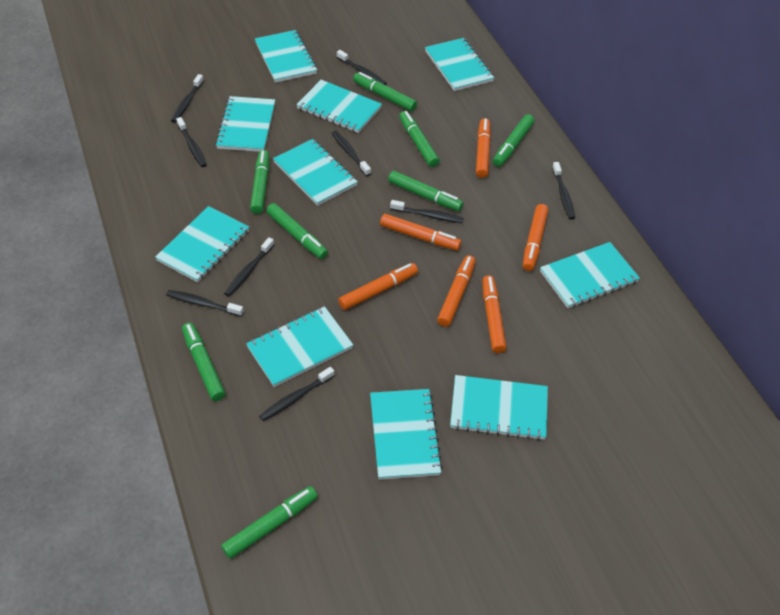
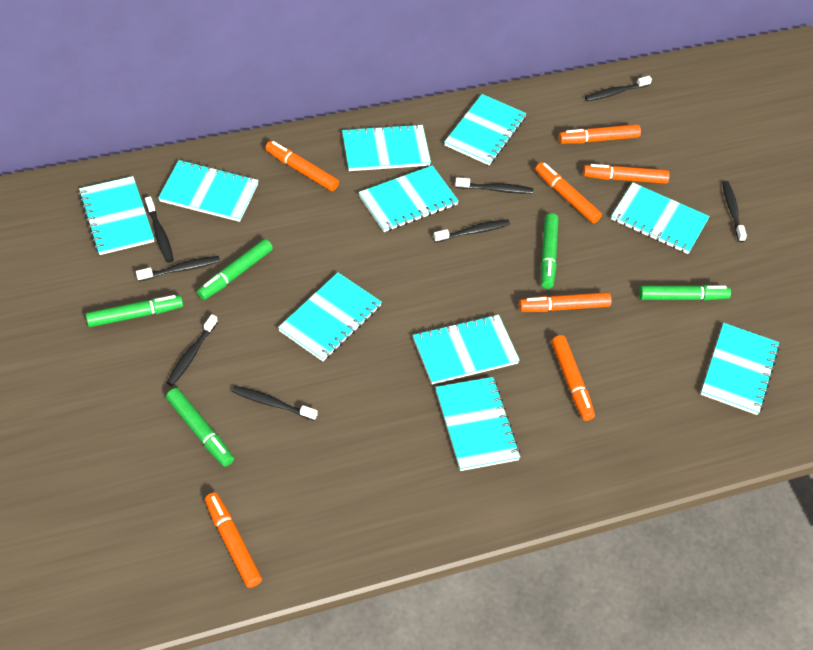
black toothbrush: [166,290,244,316] [171,74,204,123] [176,117,207,167] [224,237,274,297] [259,367,335,421] [332,131,371,176] [337,50,387,85] [390,200,464,223] [552,162,575,220] = 9 -> [136,256,220,281] [145,196,174,263] [166,314,218,386] [232,386,318,421] [433,219,510,243] [455,177,533,194] [585,76,652,101] [722,181,747,242] = 8
green marker: [182,323,226,401] [221,486,318,559] [250,150,269,214] [266,203,328,259] [353,72,417,112] [388,171,463,211] [399,111,440,167] [493,114,535,167] = 8 -> [85,295,183,327] [166,388,234,467] [197,239,273,300] [541,213,559,289] [639,285,731,301] = 5
orange marker: [338,263,418,310] [380,214,462,251] [437,255,476,327] [476,118,491,178] [482,275,507,353] [523,204,548,271] = 6 -> [205,492,262,588] [265,141,339,191] [519,292,612,312] [535,162,602,223] [552,335,595,421] [559,124,641,144] [583,164,670,184] = 7

